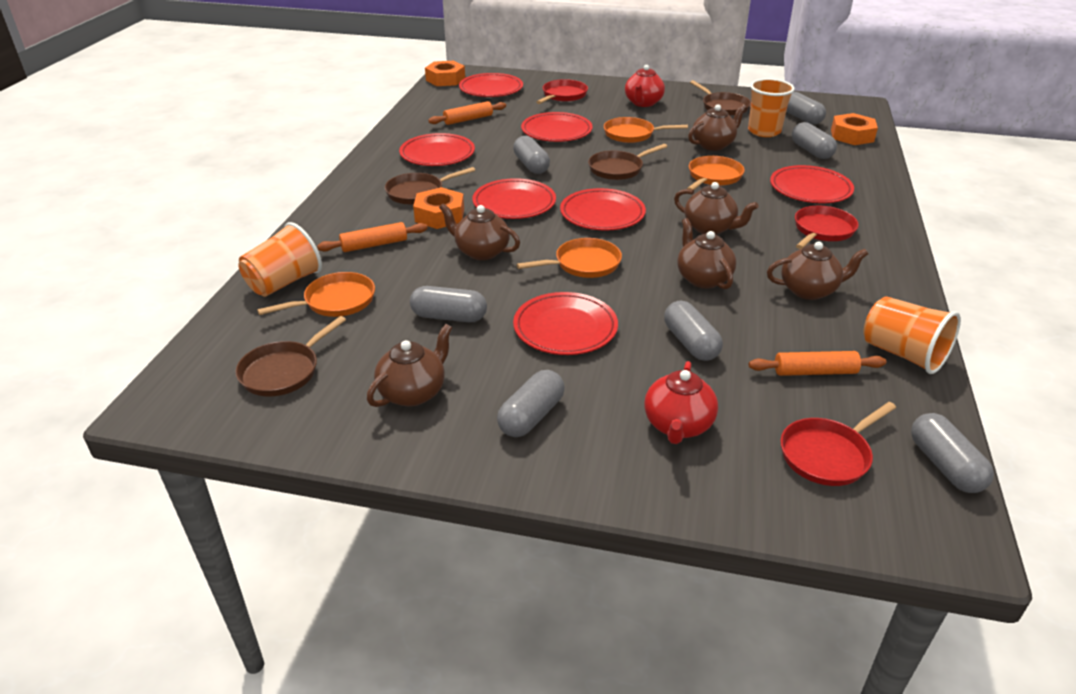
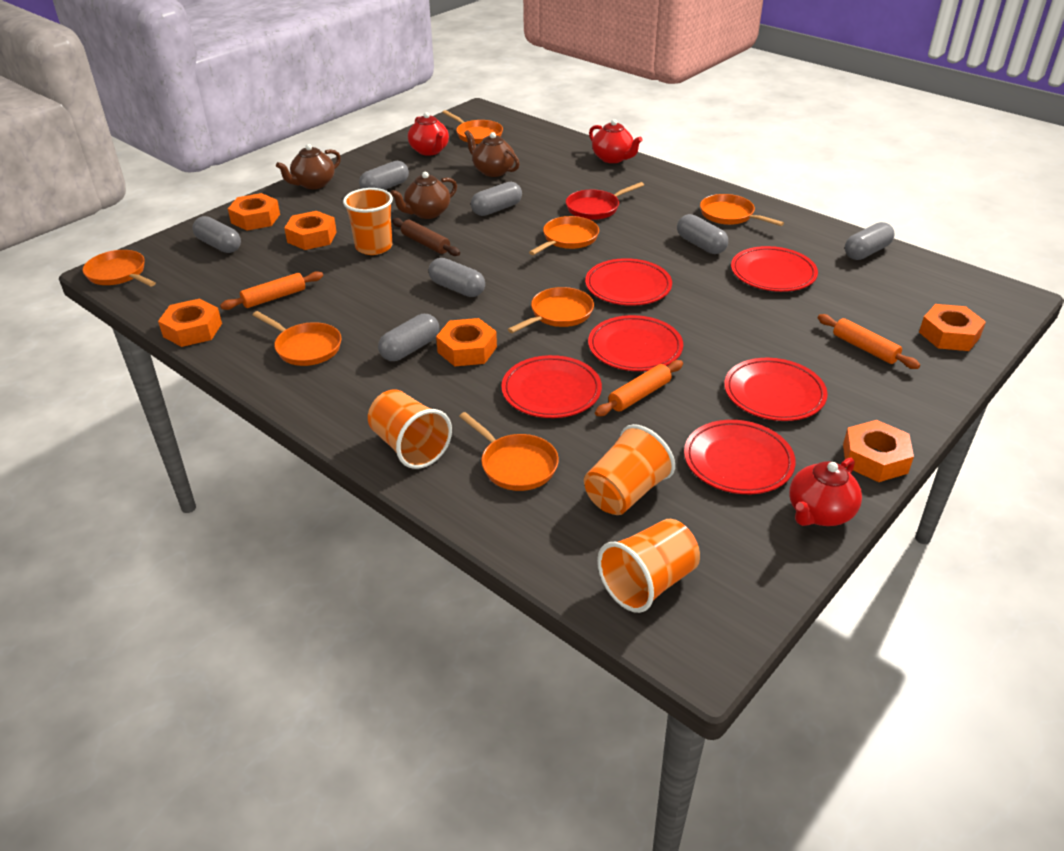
brown pan: [235,316,346,396] [385,167,475,205] [588,144,667,180] [690,80,751,116] = 4 -> none = 0
brown rolling pin: none = 0 -> [392,218,460,256] = 1
brown teapot: [367,324,452,407] [439,203,520,260] [674,182,759,235] [677,218,736,289] [688,104,746,151] [767,241,868,300] = 6 -> [276,144,341,189] [390,172,457,219] [464,130,520,177] = 3
orange cup: [238,222,322,297] [748,78,795,137] [863,296,961,374] = 3 -> [343,188,393,255] [368,390,452,469] [584,424,675,515] [597,519,700,613] = 4
orange nut: [413,187,464,229] [425,61,465,86] [831,113,878,145] = 3 -> [158,299,222,347] [228,193,280,231] [284,211,337,250] [436,318,497,367] [843,420,914,482] [919,304,986,351] = 6
orange pan: [257,272,375,317] [516,238,622,278] [604,117,688,143] [687,156,745,190] = 4 -> [83,250,156,287] [253,311,341,366] [442,110,503,144] [459,412,559,491] [508,287,594,333] [529,216,599,255] [700,194,784,226] = 7
red pan: [536,79,588,104] [781,402,896,486] [795,206,859,249] = 3 -> [566,182,644,220] = 1
red plate: [399,133,475,166] [459,73,523,97] [473,178,556,219] [513,292,618,355] [521,112,593,142] [560,188,646,231] [770,165,854,203] = 7 -> [501,355,602,418] [585,258,672,306] [588,315,683,371] [684,420,796,494] [724,358,828,421] [731,246,818,292] = 6
red teapot: [625,65,665,107] [644,361,718,444] = 2 -> [408,112,449,156] [589,119,643,163] [789,457,862,526] = 3

